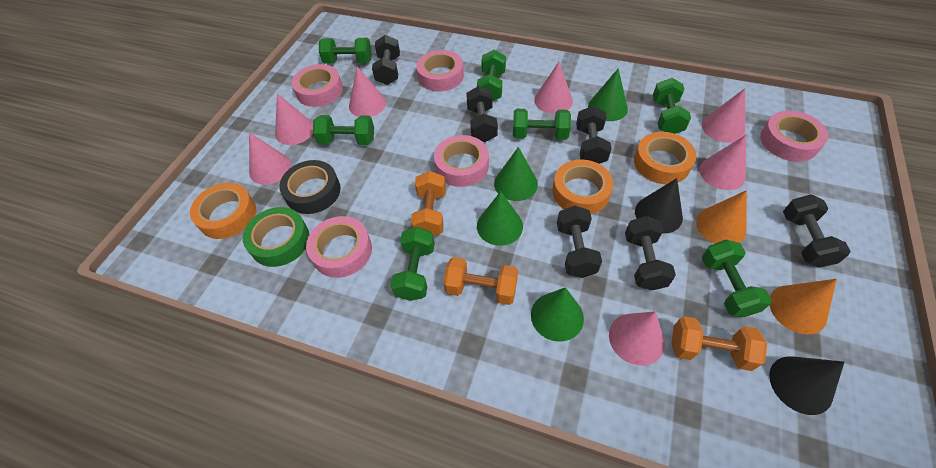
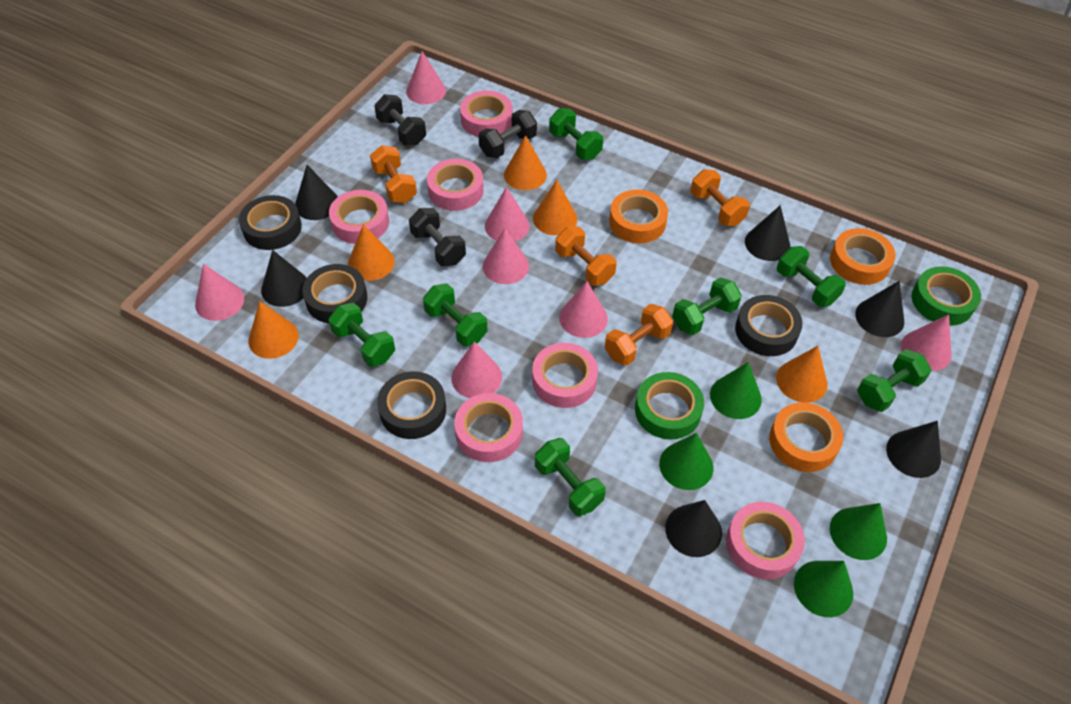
black cone: [635,178,683,234] [769,356,844,415] = 2 -> [261,250,307,307] [295,165,338,220] [665,500,722,557] [745,205,791,261] [855,281,904,337] [886,421,941,478] = 6
black dumbbell: [372,35,400,85] [466,86,498,142] [557,205,602,278] [576,106,612,164] [625,216,676,291] [783,194,851,268] = 6 -> [374,94,426,146] [409,208,466,266] [478,110,537,158] = 3
black tape: [279,160,341,214] = 1 -> [239,195,302,250] [302,264,367,323] [377,371,446,439] [735,295,803,356] = 4
green tape: [243,207,310,267] = 1 -> [635,372,704,440] [912,266,981,326] = 2
orange cone: [696,190,747,243] [770,279,837,334] = 2 -> [248,301,299,359] [348,224,395,281] [504,135,547,190] [533,180,577,235] [776,346,827,403] = 5
orange dumbbell: [411,171,446,236] [443,257,518,305] [671,316,767,371] = 3 -> [370,145,417,203] [555,226,617,286] [605,304,673,366] [690,169,750,226] = 4
pink tape: [292,64,343,107] [306,216,372,278] [416,50,464,92] [434,135,489,187] [760,111,828,162] = 5 -> [329,190,389,244] [427,159,484,211] [454,393,523,462] [460,90,513,137] [532,343,598,408] [726,502,805,579] = 6

